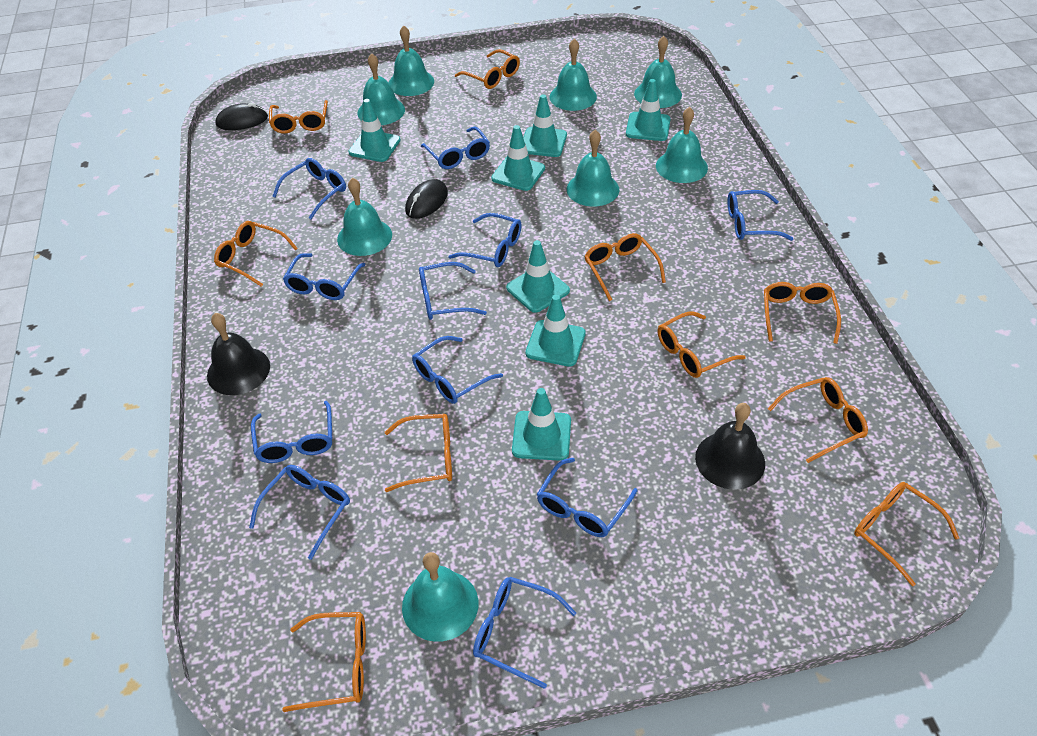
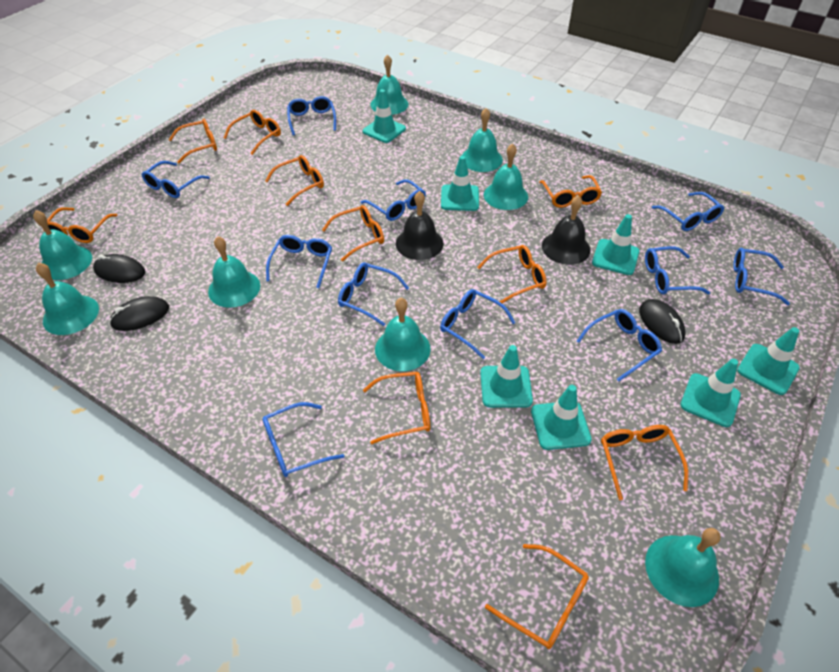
black mouse: [215,103,268,130] [405,179,448,219] = 2 -> [93,254,145,283] [109,296,169,331] [639,299,685,344] = 3

